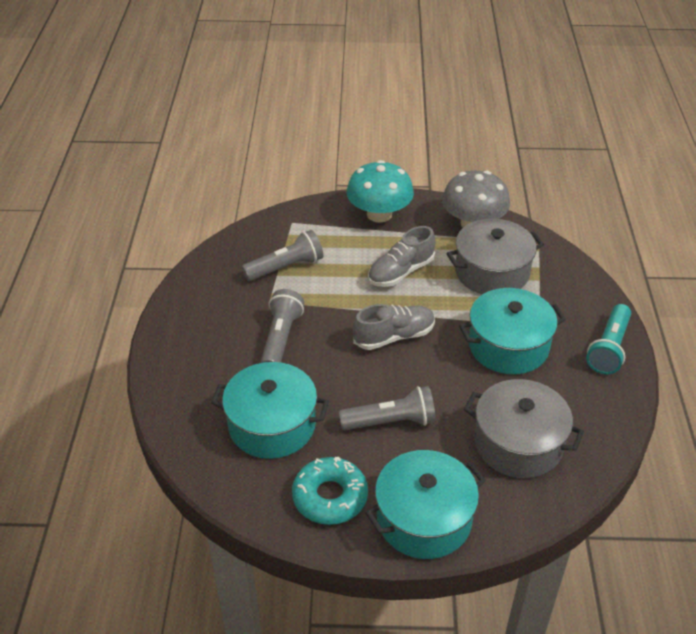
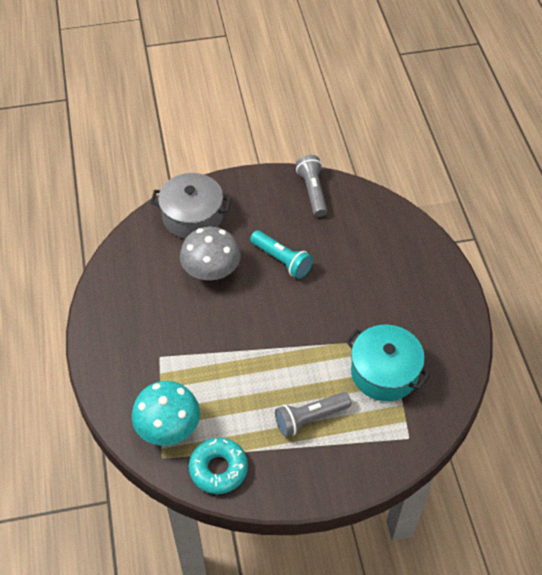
grey flashlight: [242,230,323,281] [261,289,304,363] [339,386,436,430] = 3 -> [275,392,351,437] [296,155,327,217] = 2
grey pot: [447,219,544,294] [464,379,584,478] = 2 -> [151,173,231,239] = 1
grey shoe: [353,304,435,350] [368,226,435,287] = 2 -> none = 0
turquoise pot: [211,362,329,459] [365,450,486,559] [459,288,566,374] = 3 -> [346,325,430,401] = 1

